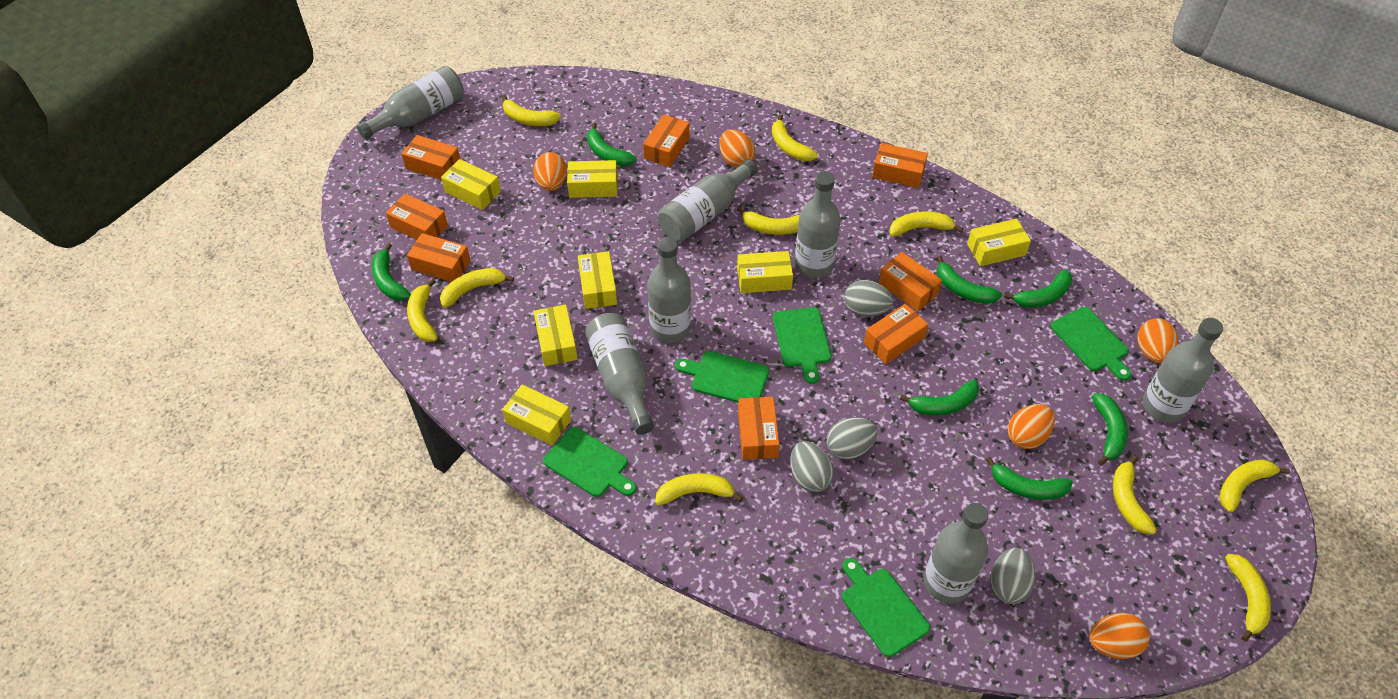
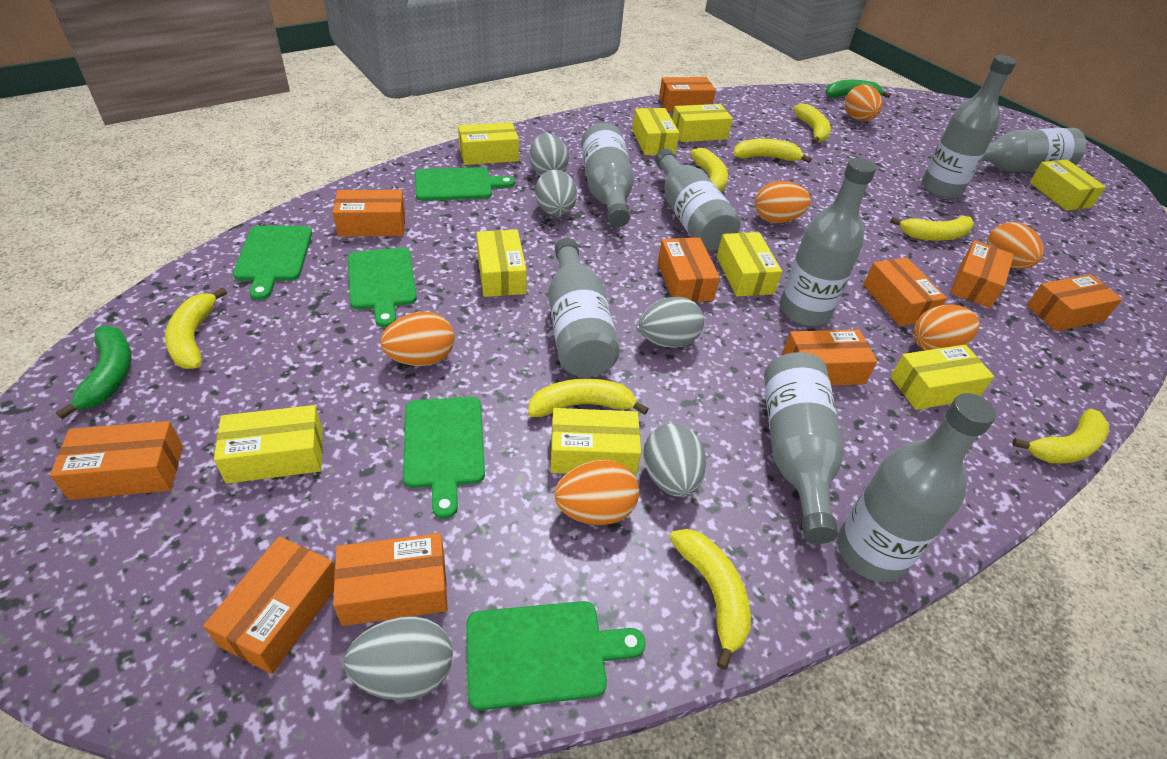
green banana: [372,243,411,301] [587,123,636,166] [900,379,979,415] [937,255,1002,304] [986,457,1073,500] [1004,269,1072,308] [1092,393,1128,466] = 7 -> [56,326,132,419] [825,80,891,98] = 2
grey bottle: [357,66,464,140] [585,313,654,435] [647,237,691,343] [658,159,758,242] [795,172,841,278] [924,503,988,604] [1142,318,1223,423] = 7 -> [548,238,620,377] [581,123,634,227] [655,149,740,251] [764,352,844,544] [780,158,876,326] [837,393,996,582] [922,55,1017,198] [981,128,1086,172] = 8
grey egg: [790,441,834,492] [826,418,878,460] [844,280,893,317] [990,548,1036,604] = 4 -> [344,616,453,701] [529,133,569,176] [535,170,577,216] [639,297,704,348] [643,423,706,497] = 5
orange box: [386,194,448,240] [402,135,460,180] [407,233,471,282] [643,114,690,167] [738,397,779,460] [864,304,928,364] [872,143,928,188] [879,252,942,312] = 8 -> [50,421,183,500] [203,536,335,674] [333,190,405,237] [333,533,448,626] [658,237,720,302] [659,77,716,111] [782,330,877,386] [863,257,947,326] [950,240,1014,308] [1027,274,1122,331] = 10
orange egg: [533,152,567,191] [719,129,755,168] [1008,404,1055,449] [1089,613,1150,659] [1137,319,1178,363] = 5 -> [381,312,455,366] [554,460,639,525] [755,181,811,223] [845,85,882,121] [913,305,979,351] [987,222,1044,269] = 6
yellow banana: [407,279,438,342] [440,268,514,308] [502,95,561,126] [655,473,743,505] [737,207,800,235] [772,114,818,161] [890,211,963,237] [1113,455,1157,534] [1219,459,1290,512] [1225,554,1271,642] = 10 -> [165,287,227,369] [528,378,649,417] [669,529,751,670] [690,148,728,192] [734,139,812,163] [793,104,831,144] [890,216,974,241] [1012,409,1109,464] = 8
yellow box: [441,159,501,210] [502,384,571,446] [533,305,578,366] [567,160,618,198] [578,251,617,309] [737,251,793,293] [967,219,1031,266] = 7 -> [214,405,323,484] [458,122,519,165] [477,230,527,297] [550,408,641,476] [632,108,679,155] [672,104,733,142] [717,232,782,297] [890,344,994,410] [1030,159,1106,211] = 9

